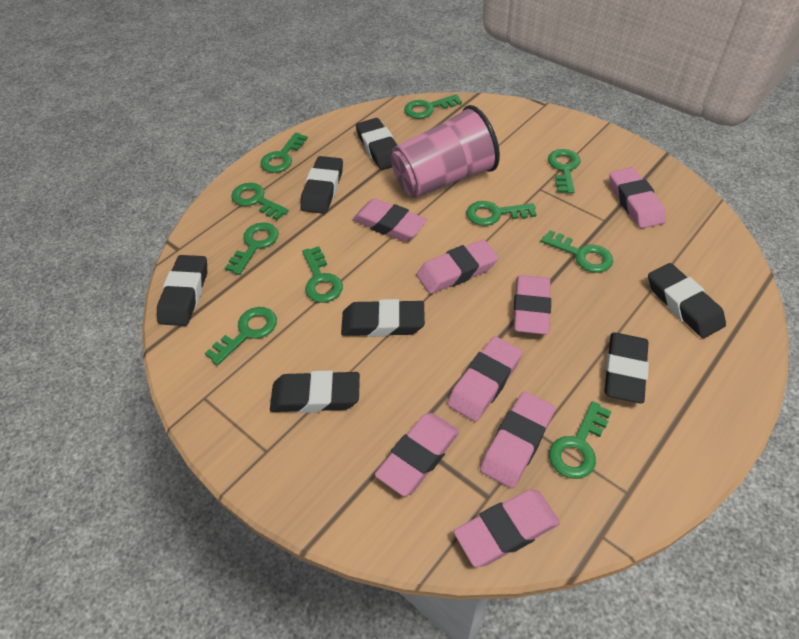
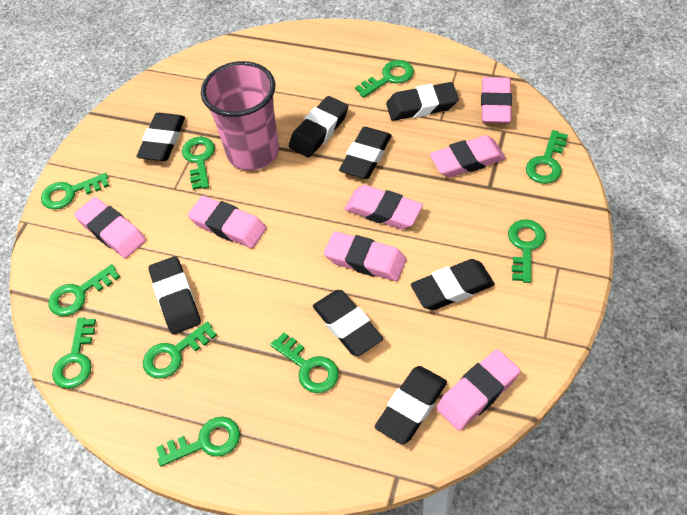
black eraser: [157,255,207,326] [270,370,360,413] [300,156,343,214] [341,299,425,337] [356,118,397,170] [604,332,649,404] [648,263,726,338] = 7 -> [136,113,185,161] [149,256,201,334] [289,96,348,157] [313,290,383,356] [339,127,392,179] [374,366,447,444] [386,82,459,121] [411,259,495,310] = 8
pink eraser: [352,198,427,242] [375,413,460,496] [417,239,498,294] [447,336,522,422] [454,490,560,567] [480,392,555,489] [513,275,551,335] [609,167,666,228] = 8 -> [74,197,146,258] [188,196,266,248] [324,231,407,281] [345,185,423,229] [430,135,506,178] [436,349,520,431] [481,77,512,123] = 7

